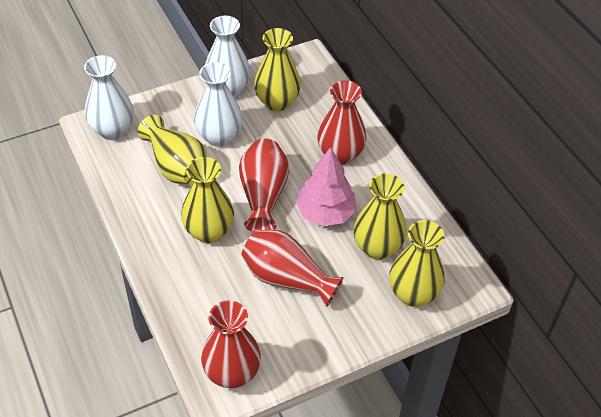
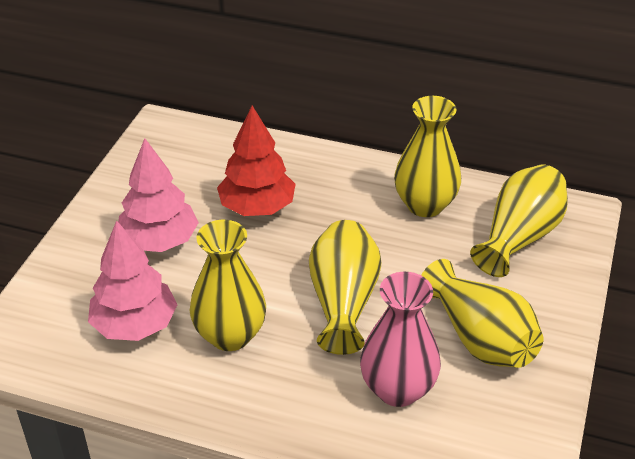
pink tree: [296,147,356,226] = 1 -> [88,220,178,341] [118,138,199,252] = 2
pink vase: none = 0 -> [360,272,441,407] = 1
red tree: none = 0 -> [217,106,296,216] = 1
red vase: [201,300,261,388] [239,139,289,232] [241,230,344,307] [317,80,366,165] = 4 -> none = 0
white vase: [84,55,134,140] [194,62,242,147] [205,16,250,97] = 3 -> none = 0

